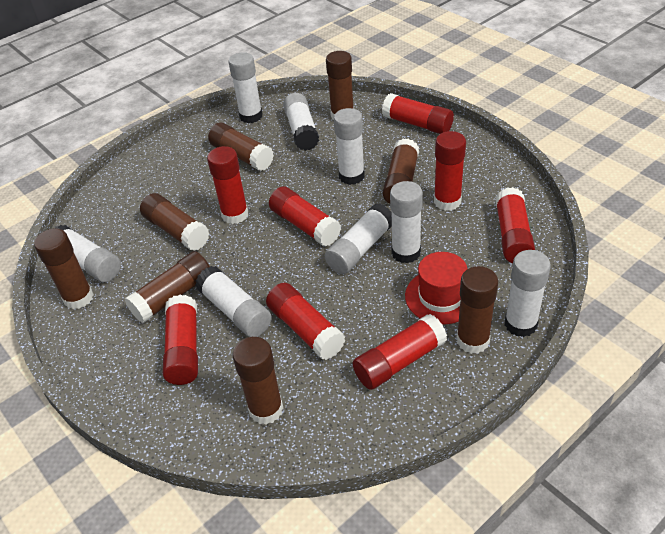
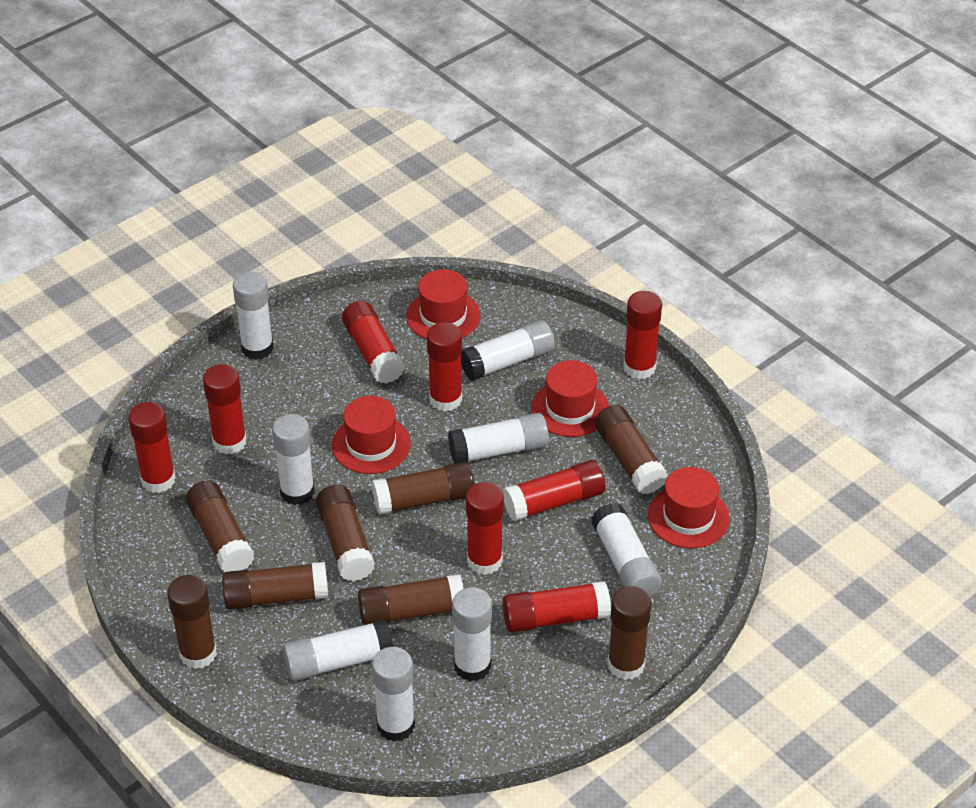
red hat: [405,252,468,324] = 1 -> [332,396,411,474] [406,269,481,339] [532,360,609,437] [648,467,730,548] = 4

